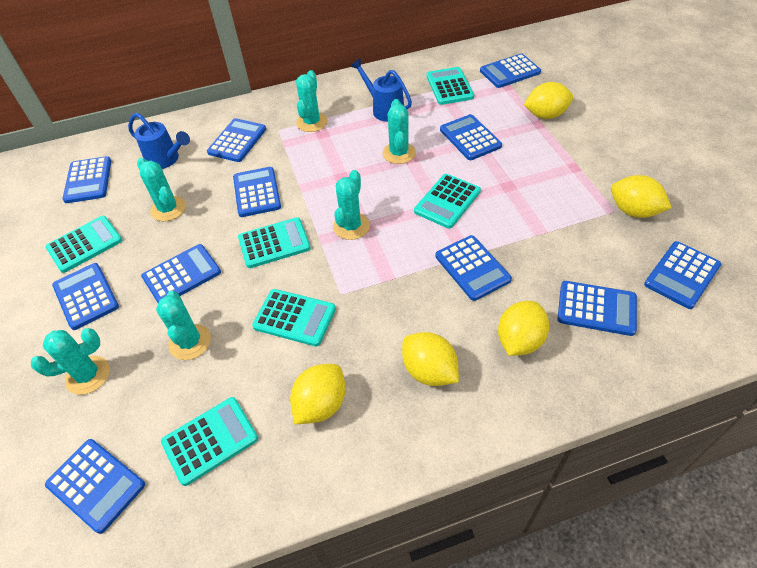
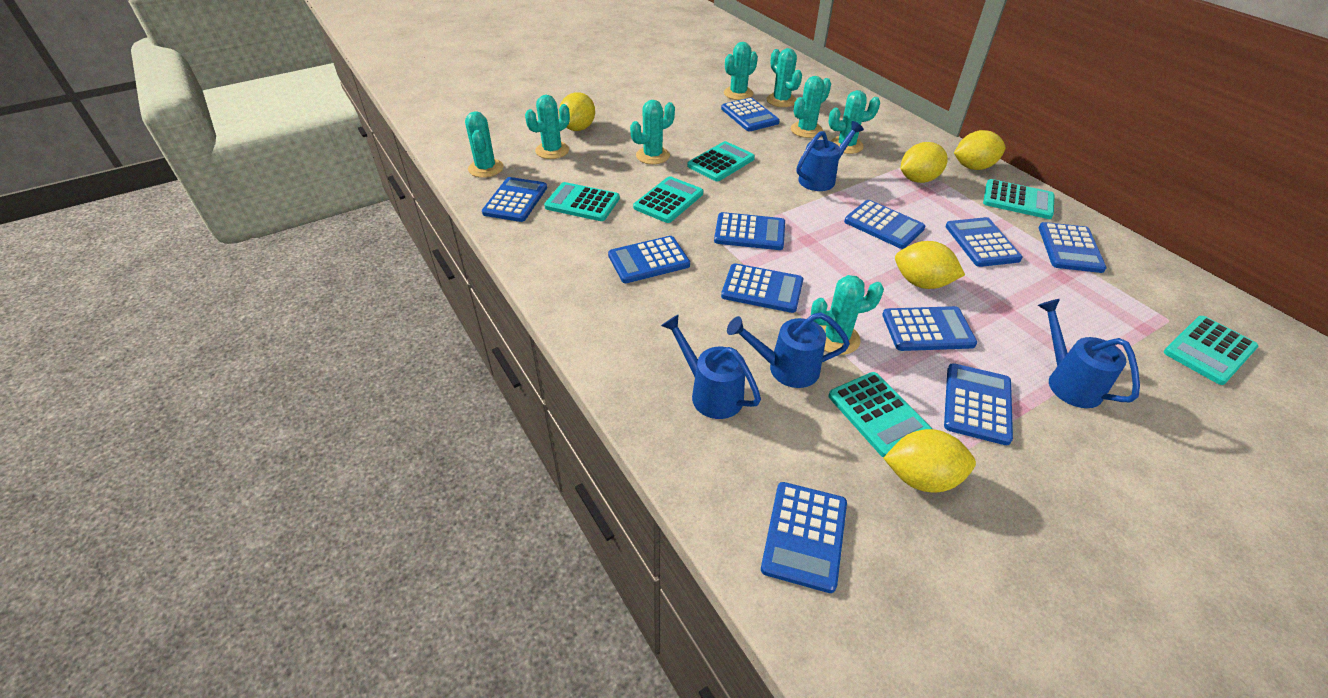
blue watering can: [128,113,190,169] [350,58,412,122] = 2 -> [661,314,761,419] [727,312,850,388] [797,121,864,191] [1037,299,1140,408] = 4
turquoise cactus: [31,328,110,395] [137,158,186,221] [156,291,211,360] [296,70,328,132] [333,170,370,240] [383,99,416,164] = 6 -> [465,111,504,178] [525,95,570,159] [630,100,675,164] [724,42,758,100] [767,48,802,107] [791,76,831,138] [811,275,884,355] [828,90,880,154] = 8

